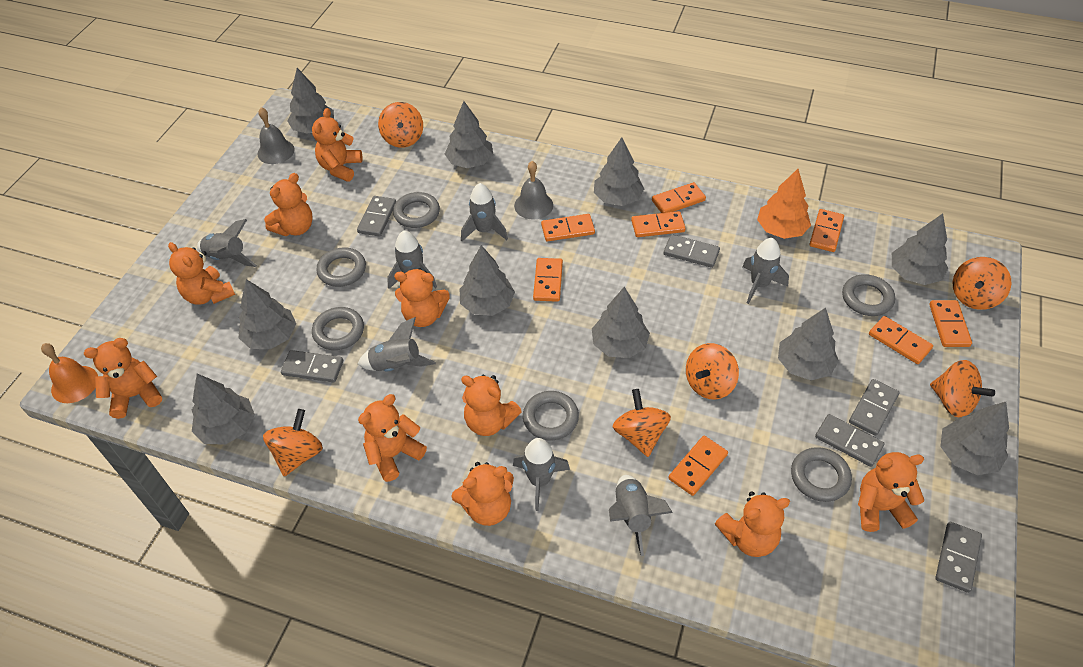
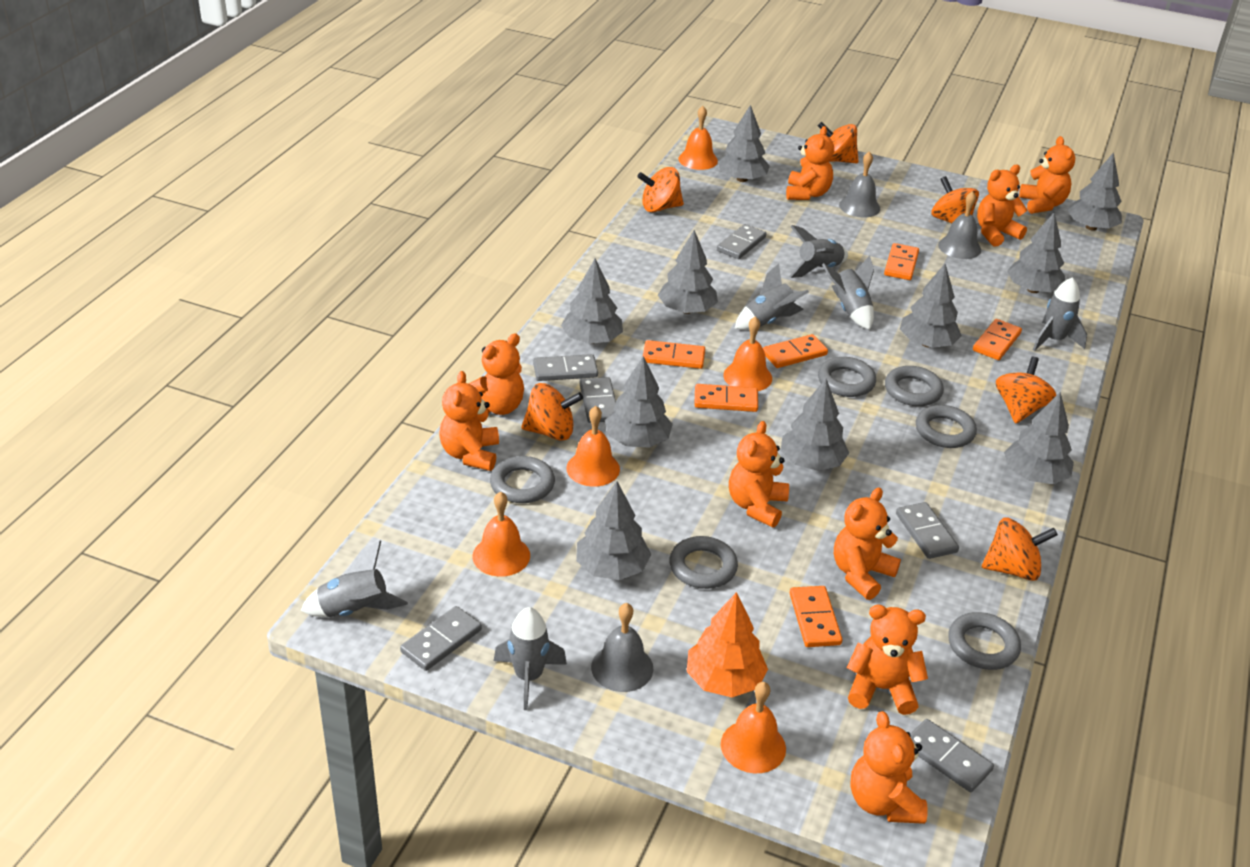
grey bell: [257,107,295,164] [514,161,553,220] = 2 -> [591,603,653,692] [839,151,880,218] [938,191,981,259] = 3
grey rocket: [197,219,257,267] [358,317,436,371] [387,231,437,289] [461,183,508,241] [513,438,570,511] [609,475,673,556] [742,238,789,304] = 7 -> [300,541,408,617] [494,607,567,710] [735,263,809,330] [789,225,848,278] [822,255,874,330] [1033,277,1087,351] = 6
orange bell: [41,343,98,403] = 1 -> [473,491,530,577] [566,406,620,487] [679,106,718,170] [721,682,786,773] [723,316,772,391] = 5
orange domino: [533,258,563,302] [541,214,595,242] [631,211,686,237] [652,182,706,213] [668,436,728,496] [809,209,844,252] [869,316,933,364] [929,300,972,347] = 8 -> [643,340,705,369] [694,384,758,412] [763,334,828,368] [790,586,842,647] [884,243,919,280] [973,319,1022,360] = 6
orange teddy bear: [84,338,162,419] [168,242,235,304] [264,173,313,236] [312,108,362,182] [358,394,427,482] [394,269,450,327] [452,462,514,526] [461,375,522,436] [715,491,790,557] [858,452,924,532] = 10 -> [440,371,499,471] [469,333,524,415] [729,421,789,527] [786,126,834,200] [834,487,901,600] [847,605,928,715] [850,711,928,824] [977,165,1027,247] [1019,136,1075,214] = 9

